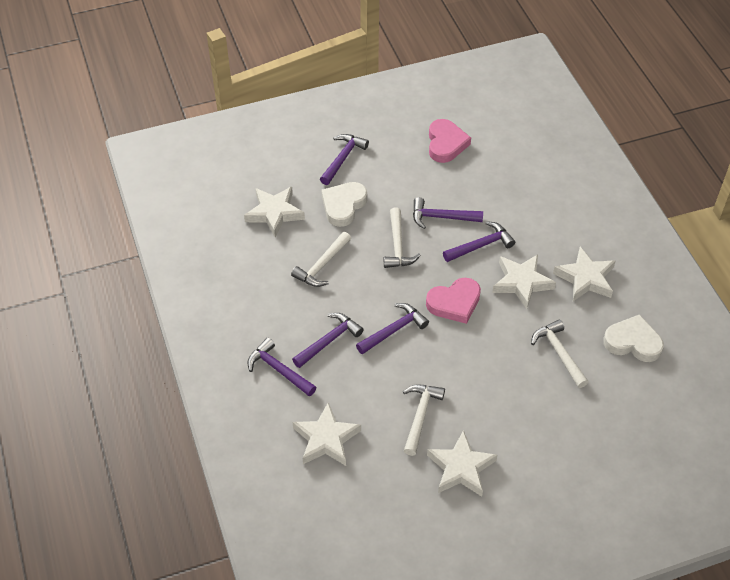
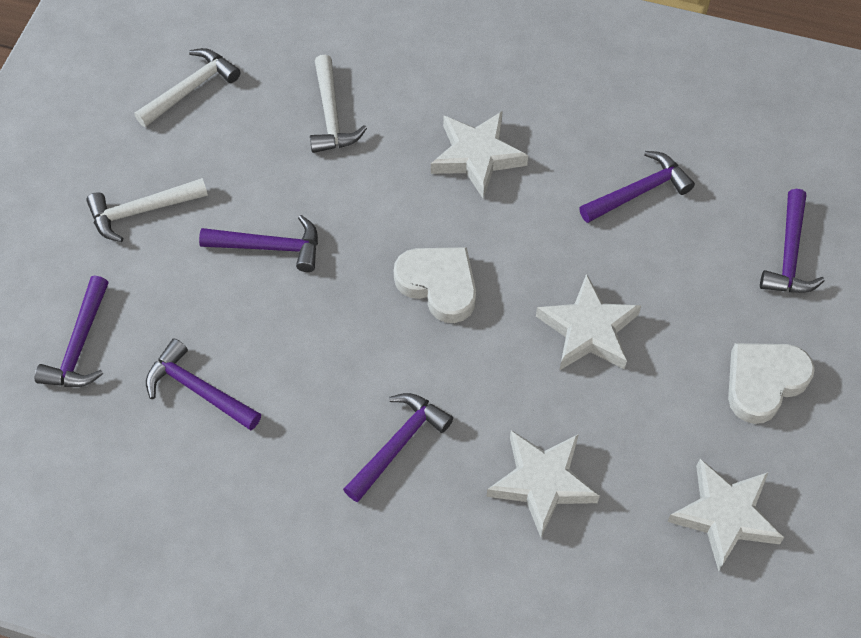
pink heart: [426,278,481,324] [429,119,471,163] = 2 -> none = 0
white hammer: [291,232,351,287] [384,207,421,268] [403,384,445,456] [531,319,588,388] = 4 -> [86,178,208,242] [134,48,240,127] [310,55,367,153] = 3
white star: [244,187,305,237] [293,402,361,466] [427,430,497,497] [492,254,556,309] [553,247,615,301] = 5 -> [431,111,528,198] [486,430,600,537] [536,274,641,370] [667,459,784,571] = 4

